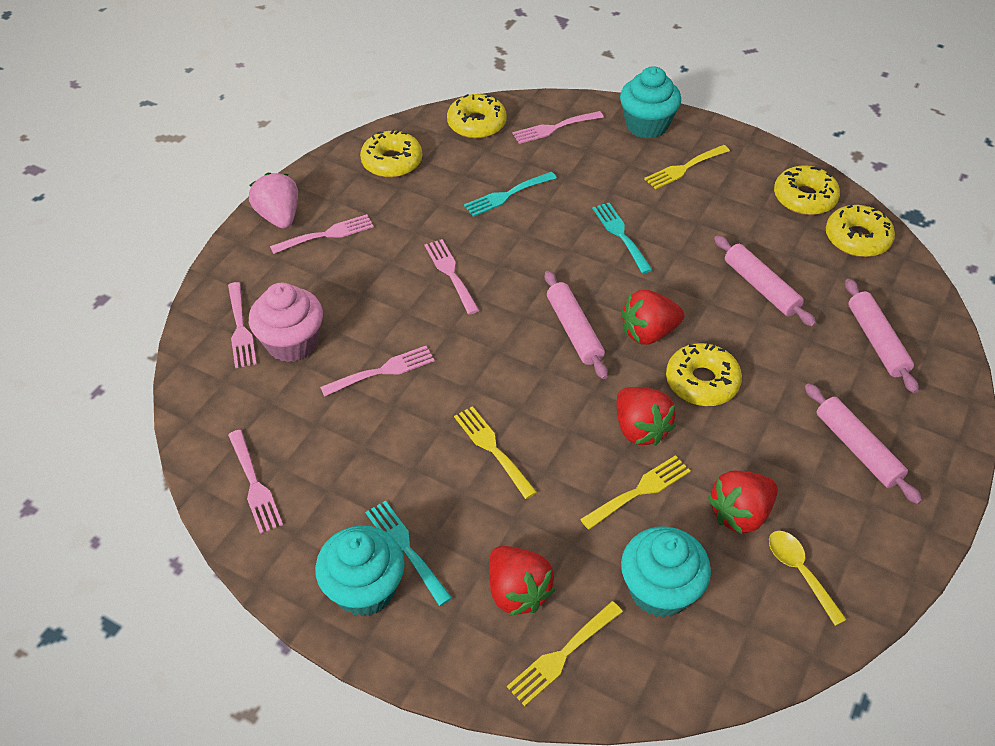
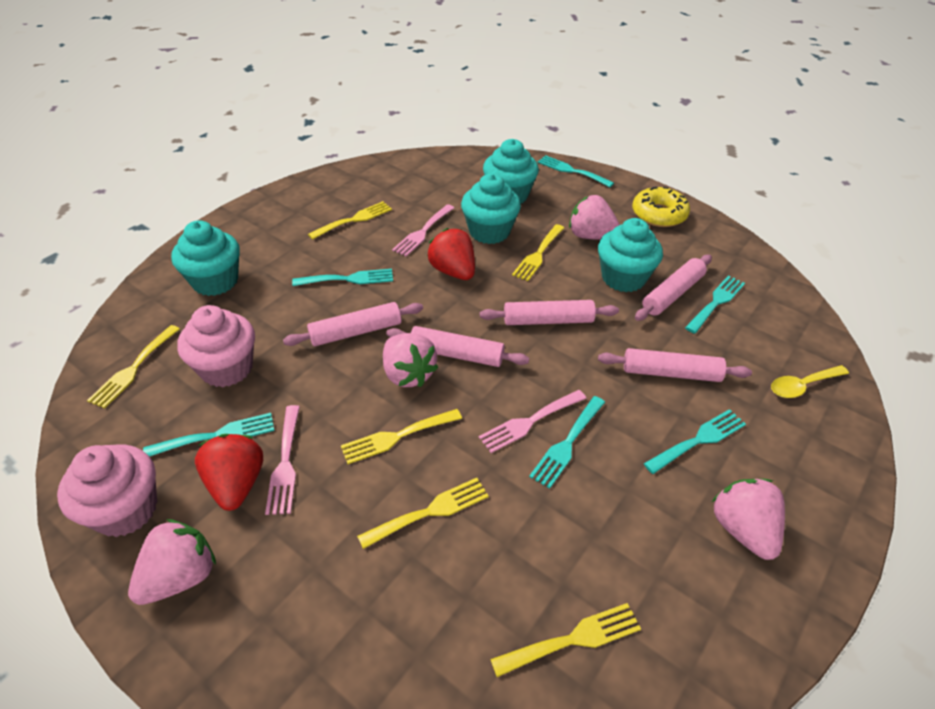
pink cupcake: [249,283,323,362] = 1 -> [57,444,157,537] [177,305,255,387] = 2
pink fork: [228,282,257,368] [228,430,283,534] [270,214,374,254] [320,346,435,397] [424,239,479,315] [512,111,604,144] = 6 -> [265,405,300,515] [392,204,454,256] [479,390,586,453] = 3
pink rolling pin: [545,271,608,379] [714,235,816,327] [805,383,922,504] [845,279,919,393] = 4 -> [283,302,423,346] [386,326,529,367] [480,300,619,325] [598,348,752,382] [635,255,712,321] = 5
pink strawberry: [249,172,298,229] = 1 -> [128,519,216,605] [383,333,438,387] [569,195,620,240] [712,479,785,560] = 4
red strawberry: [489,546,555,616] [617,387,676,446] [621,290,684,345] [708,471,778,534] = 4 -> [195,434,263,511] [427,228,475,280] = 2
turquoise cupcake: [315,525,405,616] [620,66,681,139] [621,527,711,618] = 3 -> [171,220,240,296] [461,173,521,244] [483,139,539,204] [598,218,663,292] = 4
turquoise fork: [365,500,452,606] [464,172,557,217] [592,203,652,274] = 3 -> [143,413,275,456] [292,269,393,286] [529,396,605,489] [537,155,614,187] [644,409,746,474] [685,275,745,334] = 6
yellow donut: [360,129,422,178] [447,94,507,139] [666,343,742,406] [774,166,840,215] [826,205,895,257] = 5 -> [632,187,690,227] = 1
yellow fork: [454,406,537,499] [507,601,623,706] [580,455,691,530] [644,145,730,189] = 4 -> [87,325,180,409] [308,201,392,240] [341,409,462,464] [357,478,489,549] [490,603,641,677] [512,224,564,281] = 6

